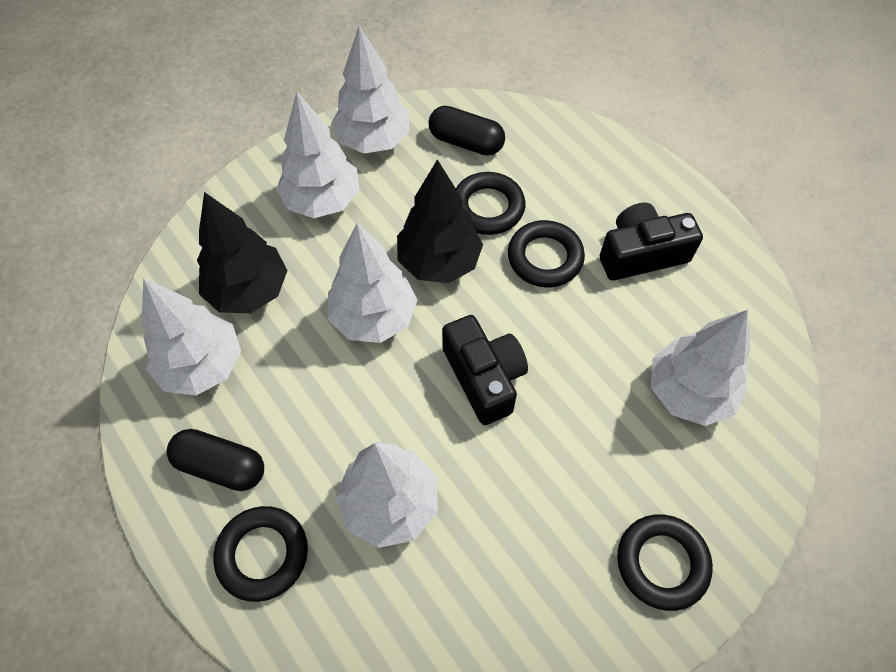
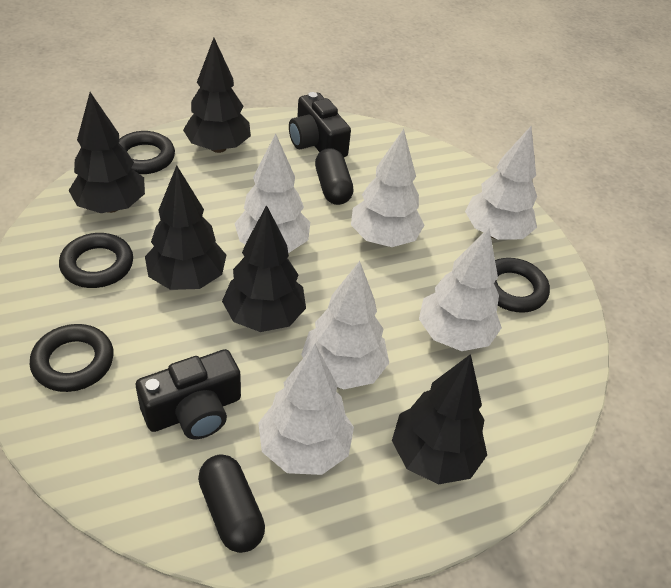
black tree: [197,192,288,313] [397,159,483,283] = 2 -> [68,92,145,213] [145,165,226,290] [183,38,251,153] [222,205,306,332] [392,354,487,485] = 5

